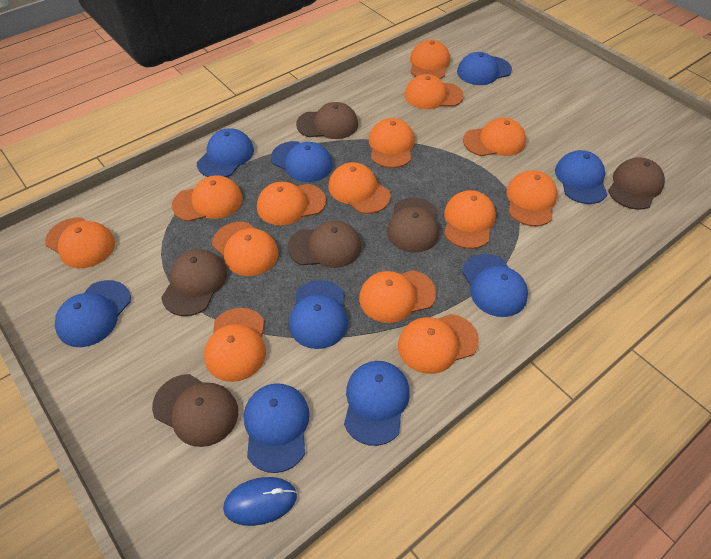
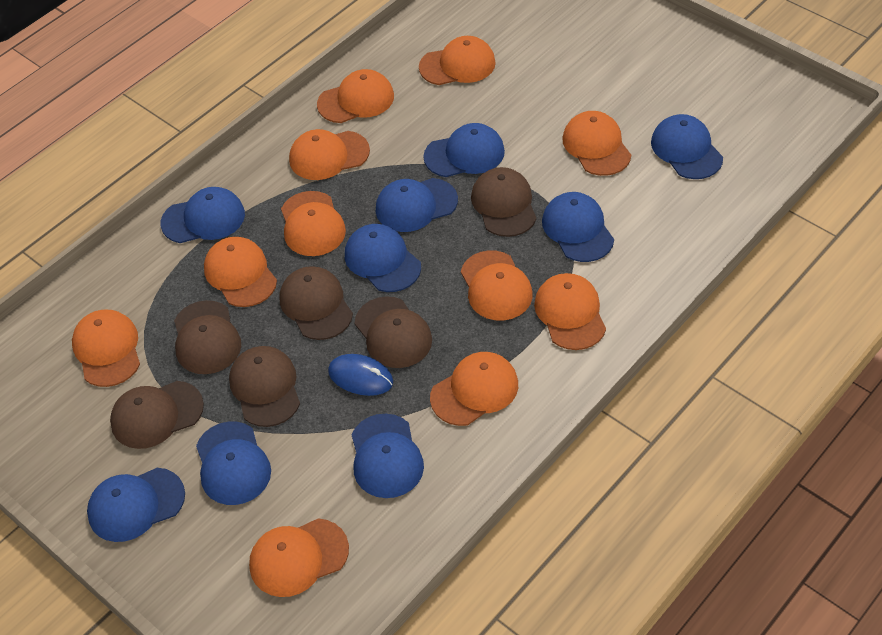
orange cap: [45,217,115,268] [172,175,243,222] [204,308,266,382] [212,222,278,276] [257,182,326,225] [328,162,391,214] [359,270,436,323] [369,118,415,168] [398,314,479,374] [404,74,464,109] [410,39,450,79] [444,190,496,249] [463,118,526,156] [506,170,558,226] = 14 -> [72,310,140,387] [204,237,277,307] [249,518,349,597] [281,191,346,256] [289,129,370,180] [317,69,394,123] [419,36,496,85] [430,352,518,426] [461,250,533,320] [534,273,606,350] [562,111,631,176] = 11

